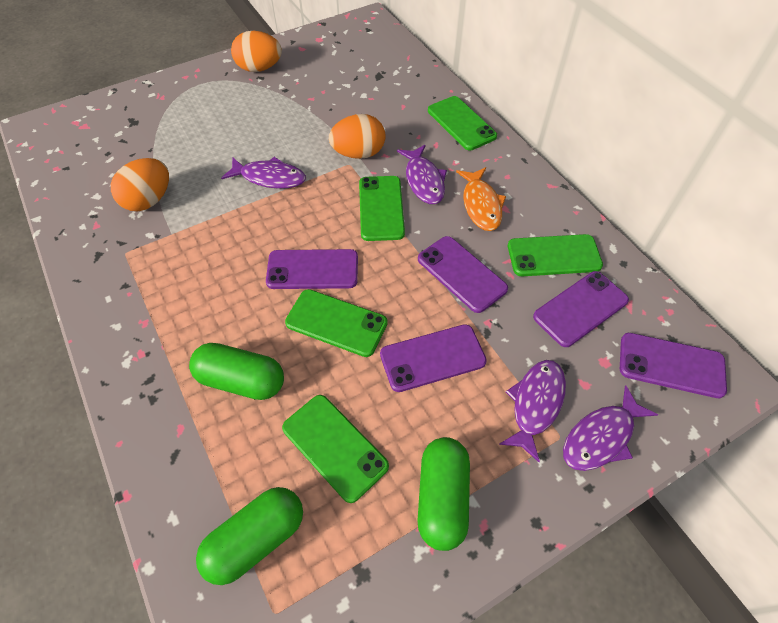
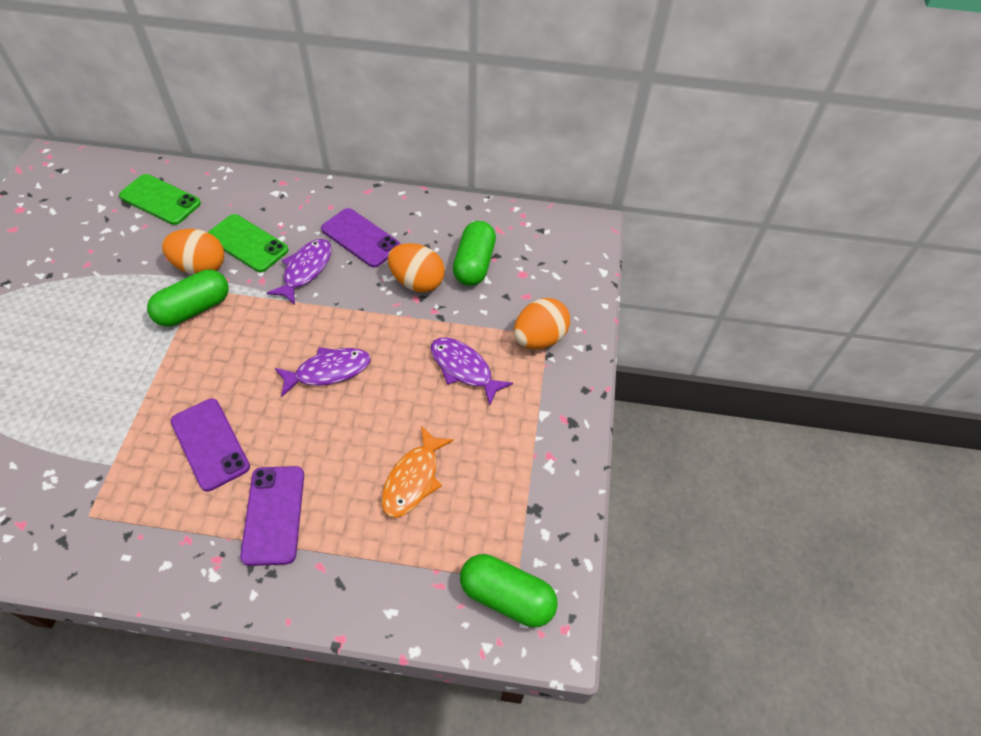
green phone: [282,395,389,503] [285,289,388,357] [359,176,405,241] [428,96,497,150] [508,234,603,276] = 5 -> [119,174,201,225] [208,214,288,272] = 2
purple fish: [221,157,306,189] [397,145,447,204] [499,360,566,462] [563,385,658,471] = 4 -> [267,239,332,305] [275,347,371,397] [431,338,513,406] = 3
purple phone: [266,249,358,289] [380,324,487,392] [418,236,508,313] [533,271,629,347] [620,333,727,398] = 5 -> [171,399,250,491] [240,466,304,566] [321,208,400,267] = 3

